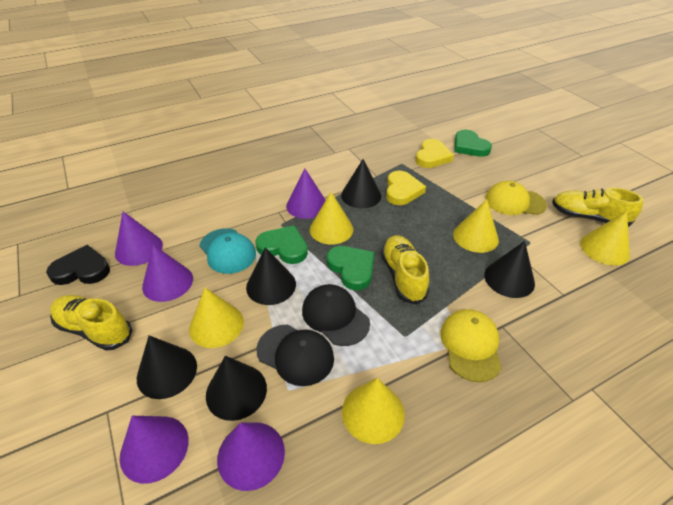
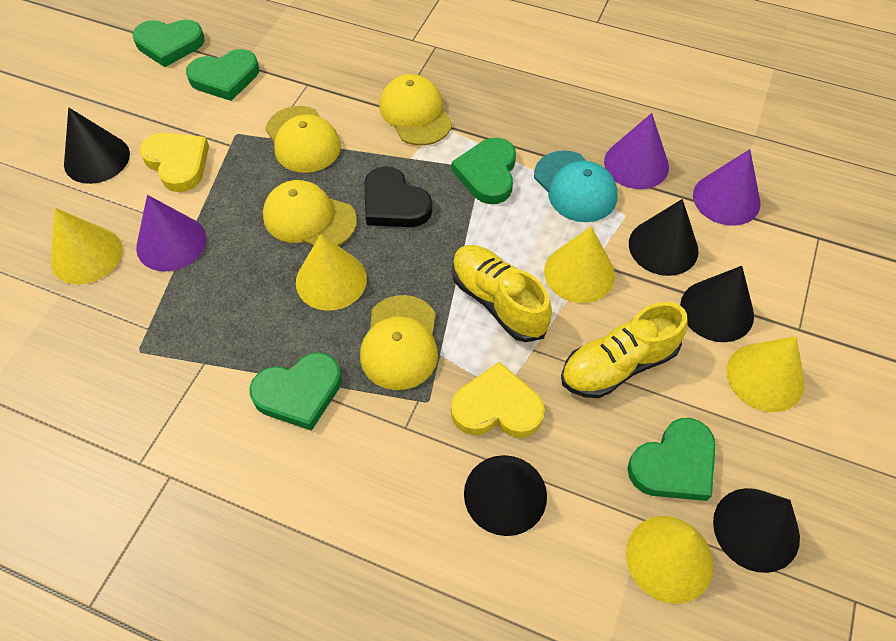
black cap: [257,324,334,386] [302,284,370,346] = 2 -> none = 0
green heart: [255,225,308,264] [327,246,374,290] [455,130,492,157] = 3 -> [133,20,205,67] [186,49,259,101] [249,352,342,431] [452,138,516,204] [627,418,716,501] = 5
purple cone: [115,211,163,266] [120,416,189,484] [142,245,193,302] [217,422,285,491] [286,169,326,219] = 5 -> [136,195,206,272] [604,113,669,189] [693,149,760,226] = 3
yellow cap: [440,309,502,382] [485,181,547,215] = 2 -> [263,180,357,246] [265,106,341,173] [360,295,438,390] [379,74,452,146] = 4
yellow shoe: [50,295,132,351] [381,235,429,305] [552,188,644,227] = 3 -> [452,245,552,342] [561,302,688,398] = 2

